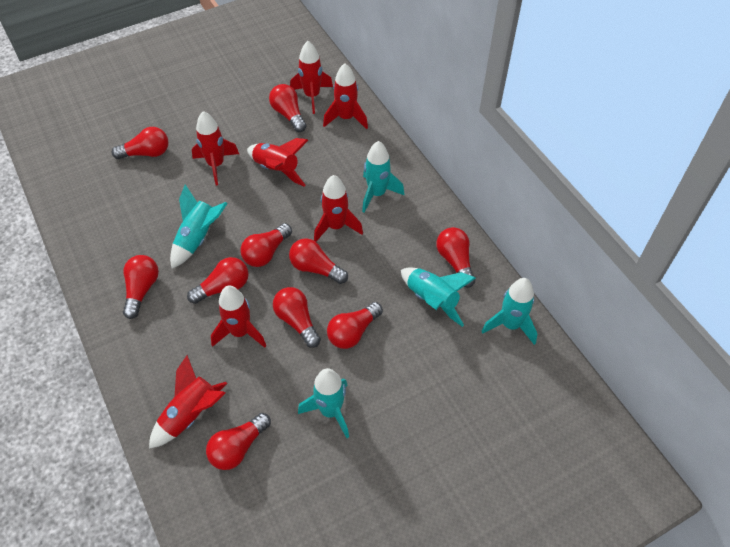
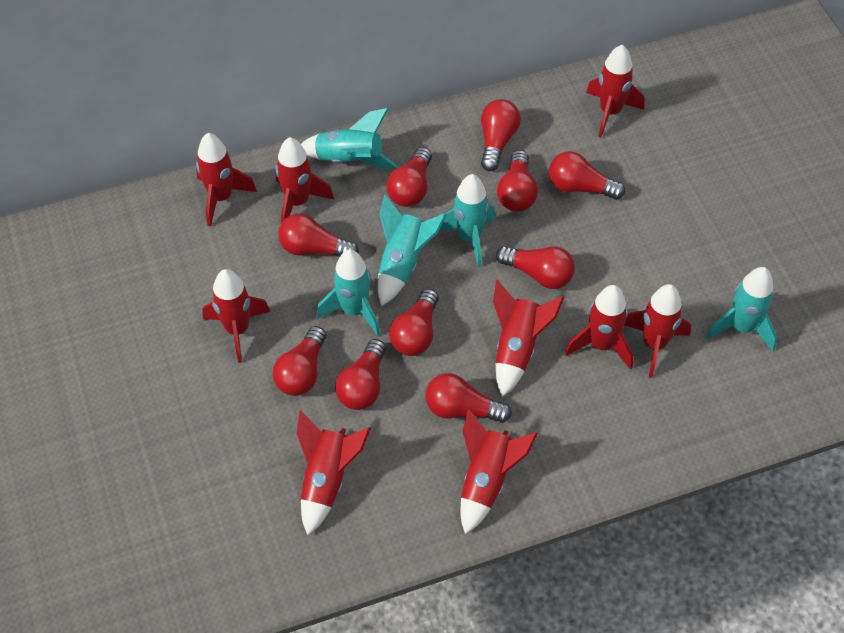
red rocket: [149,355,227,449] [192,111,239,185] [211,286,266,348] [247,138,308,187] [290,41,333,114] [314,175,363,242] [323,63,368,129] = 7 -> [196,133,257,226] [202,269,270,363] [276,137,334,223] [296,411,371,535] [460,409,538,534] [493,280,564,397] [565,285,633,370] [586,45,644,137] [625,284,691,378] = 9

